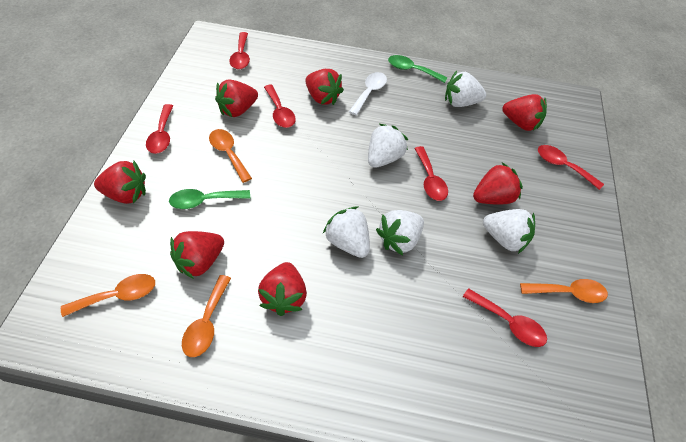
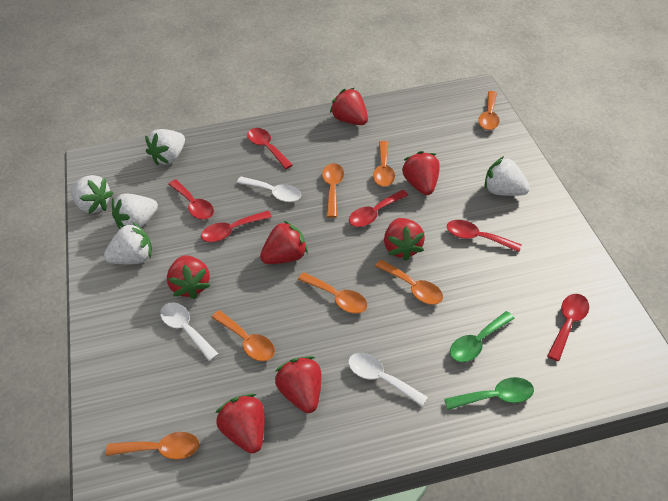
orange spoon: [61,274,155,317] [182,275,231,357] [209,129,252,183] [520,279,608,303] = 4 -> [106,432,199,460] [211,310,275,361] [298,272,367,313] [322,163,344,218] [373,141,395,187] [375,260,443,305] [478,91,500,130] = 7
white spoon: [349,72,387,115] = 1 -> [160,302,218,361] [237,177,301,202] [348,353,428,407] = 3

